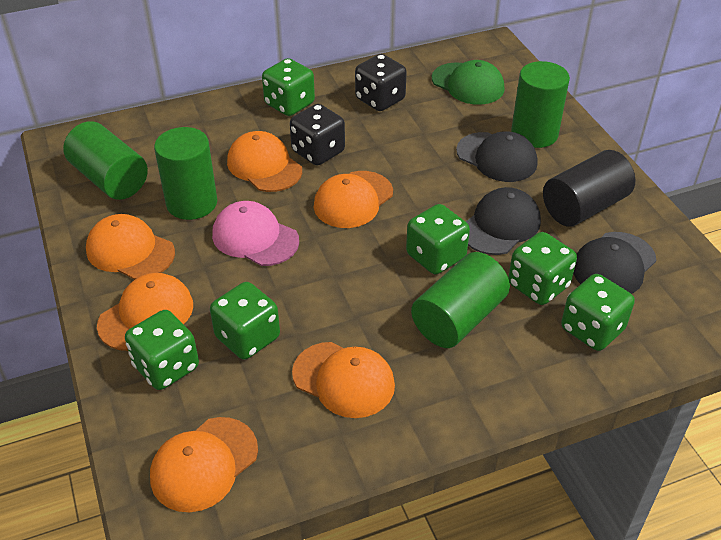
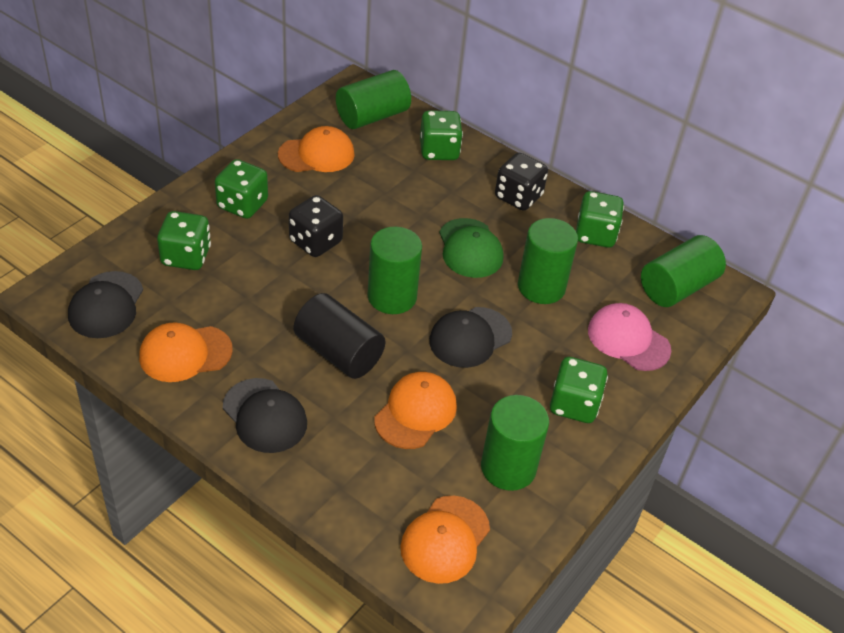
green cylinder: [63,121,148,200] [154,127,217,220] [411,252,510,348] [511,61,570,148] = 4 -> [336,70,411,129] [368,227,422,314] [481,395,549,491] [518,218,578,304] [641,235,726,307] = 5
green dice: [125,310,199,390] [210,282,280,360] [262,58,315,116] [406,204,470,274] [508,232,577,305] [561,274,635,351] = 6 -> [157,211,211,270] [215,159,268,219] [420,110,463,160] [550,357,608,423] [576,191,624,248] = 5
orange cap: [86,214,175,280] [97,273,193,351] [150,417,258,512] [227,131,302,192] [292,342,395,418] [314,171,393,228] = 6 -> [139,322,233,382] [278,126,355,172] [374,372,457,449] [400,496,490,584] = 4

